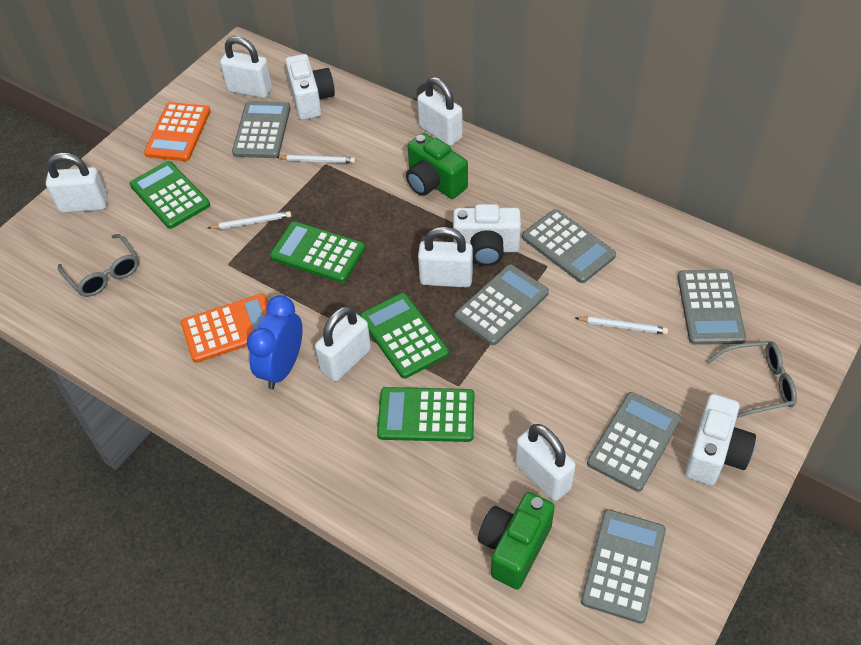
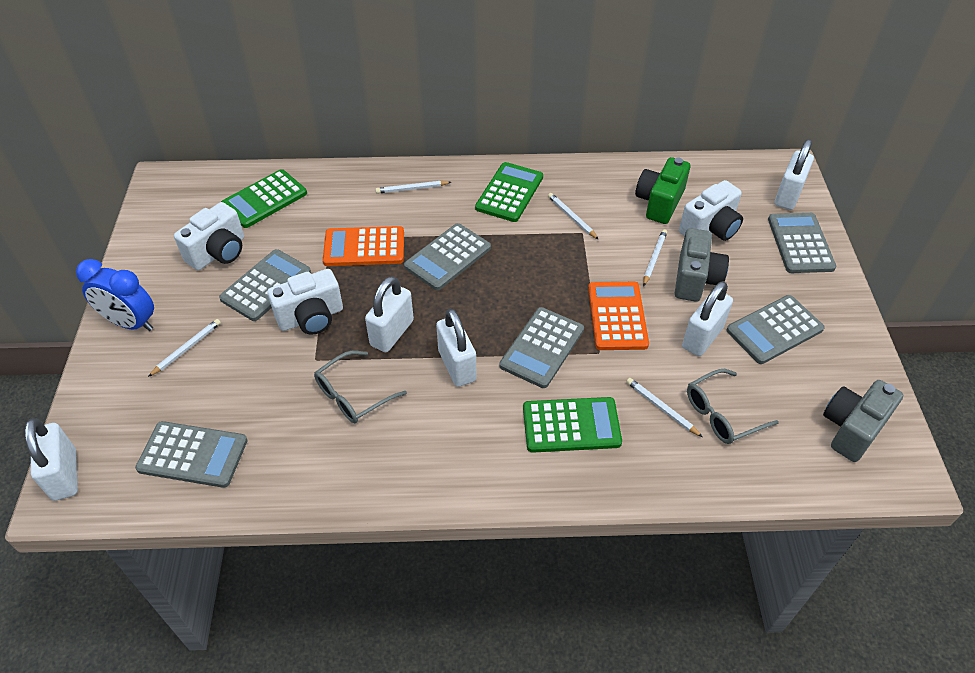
green calculator: [129,161,210,229] [270,221,365,283] [360,293,449,379] [377,387,474,442] = 4 -> [221,169,307,228] [475,162,543,222] [523,397,622,453] = 3
green camera: [406,133,468,199] [478,492,555,589] = 2 -> [635,157,690,224] = 1
grey camera: none = 0 -> [675,228,729,302] [823,380,903,462] = 2
white padlock: [46,153,108,213] [220,36,272,98] [315,306,371,382] [417,77,463,146] [418,227,473,288] [515,424,576,501] = 6 -> [24,418,78,501] [365,276,414,352] [436,308,477,387] [682,281,733,356] [775,139,814,210] = 5
white pencil: [208,211,291,229] [276,155,355,163] [575,316,668,334] = 3 -> [148,319,221,377] [375,181,451,194] [548,193,599,240] [626,378,703,437] [643,229,667,286] = 5

